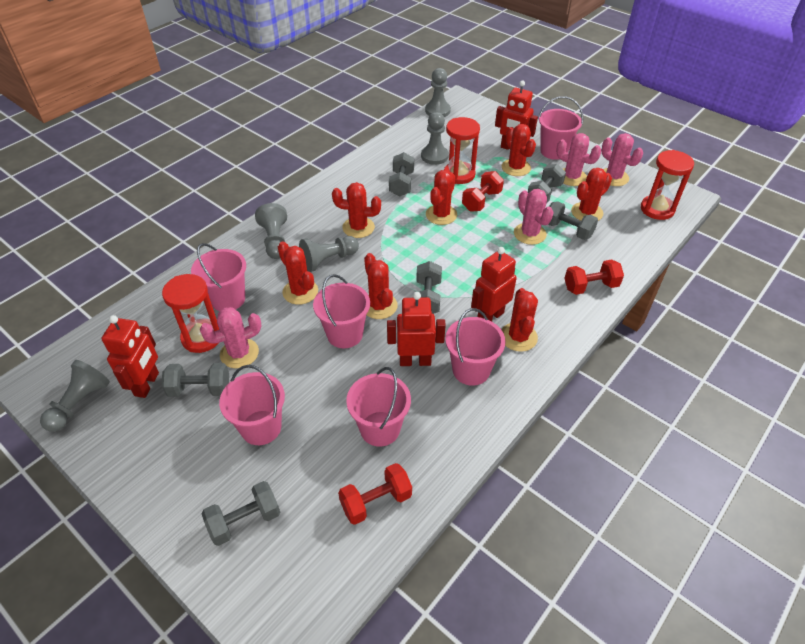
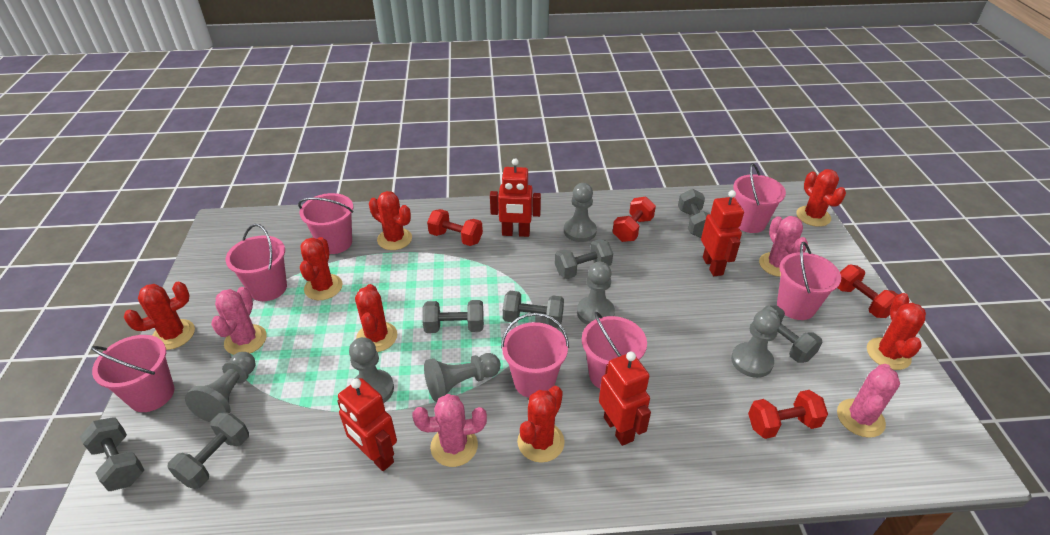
grey dumbbell: [162,363,229,397] [201,481,280,546] [389,152,414,197] [416,261,442,314] [528,164,566,204] [548,201,598,240] = 6 -> [80,417,144,491] [167,412,249,489] [422,300,484,333] [503,291,564,328] [555,239,613,279] [678,189,709,238] [763,305,822,363] = 7
grey pawn: [40,360,110,432] [255,203,287,259] [299,236,359,272] [421,112,449,165] [425,68,451,117] = 5 -> [185,352,256,422] [349,337,394,403] [424,353,501,402] [564,183,597,242] [577,262,615,325] [731,309,780,378] = 6
pink bucket: [191,243,246,311] [219,365,285,445] [313,274,370,348] [346,367,411,447] [445,308,506,386] [538,96,583,160] = 6 -> [91,335,174,412] [225,224,287,301] [298,193,353,254] [501,313,569,398] [582,312,647,389] [733,163,786,233] [777,242,841,320] = 7
red dumbbell: [338,463,412,525] [462,171,504,212] [564,260,624,295] = 3 -> [427,209,483,246] [613,197,656,242] [748,390,828,439] [838,265,898,318] = 4
red hourglass: [162,274,219,353] [444,117,480,184] [641,150,694,220] = 3 -> none = 0

